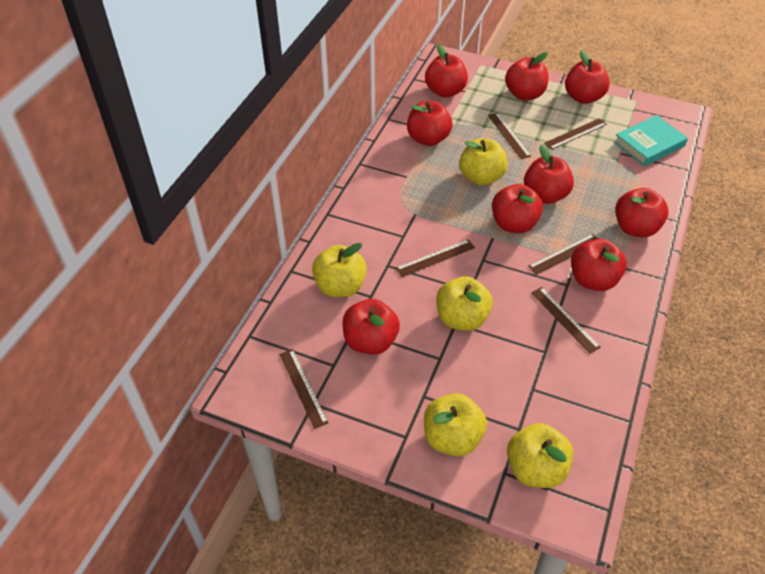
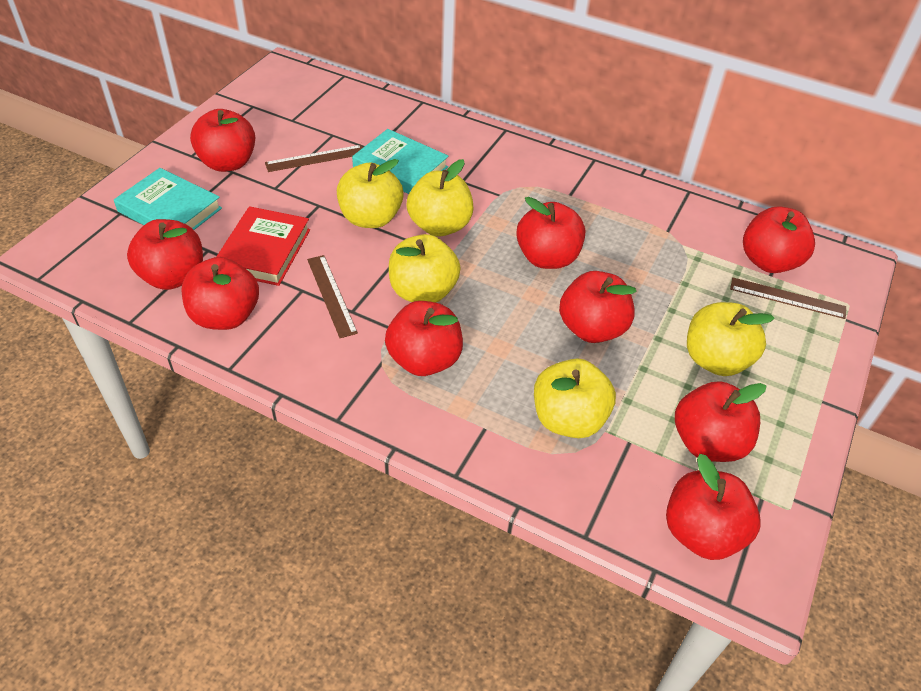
brown ruler: [279,349,328,429] [396,239,475,277] [488,113,531,159] [528,234,598,275] [531,287,601,354] [544,118,607,150] = 6 -> [265,145,363,172] [307,255,358,338] [730,277,846,319] = 3
red book: none = 0 -> [216,206,310,286] = 1
turquoise book: [614,115,688,166] = 1 -> [114,168,222,230] [352,129,449,194] = 2

